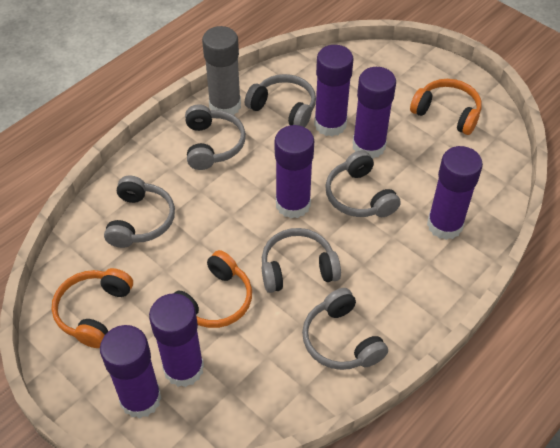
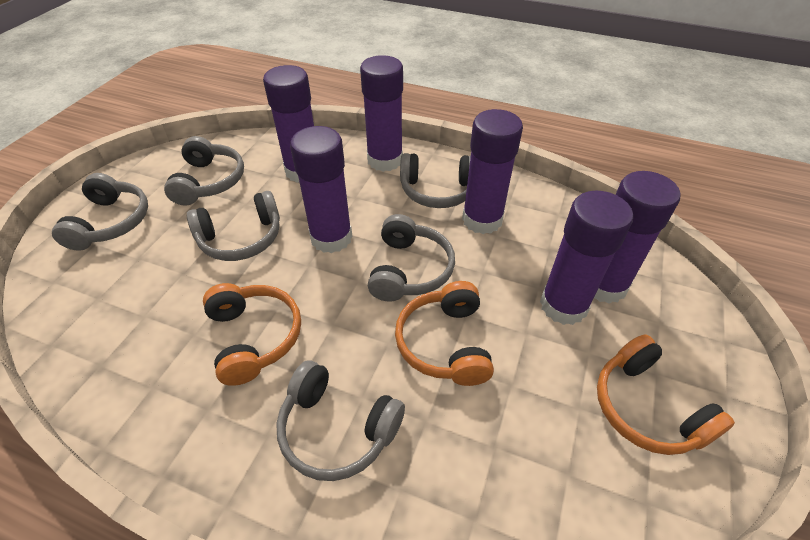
grey glue stick: [202,26,241,115] = 1 -> none = 0

